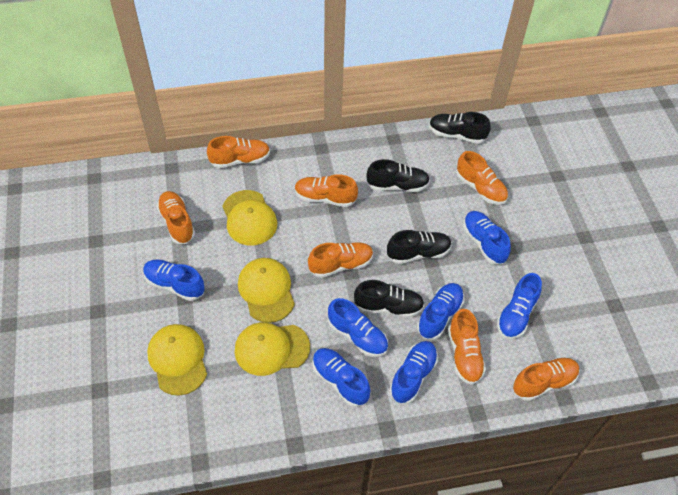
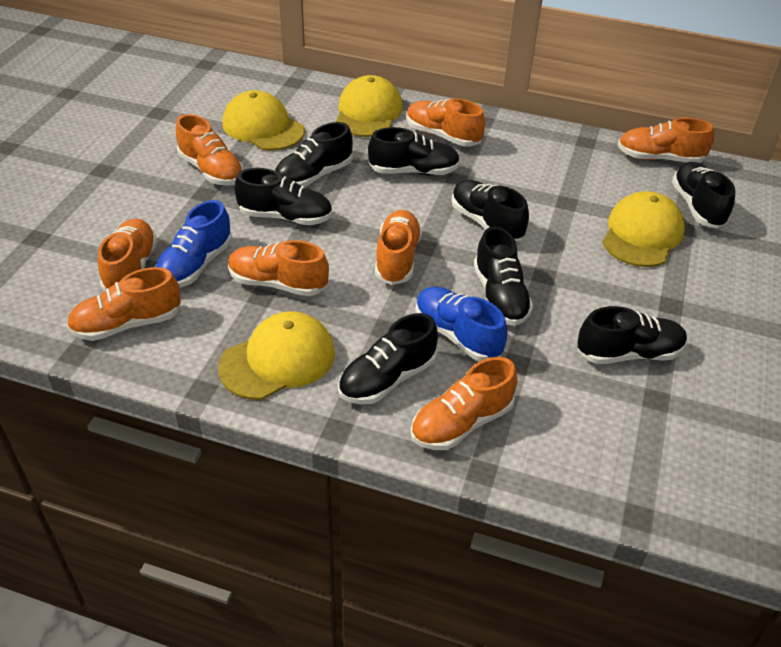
black shoe: [354,280,424,318] [366,159,430,192] [387,230,452,264] [429,112,491,144] = 4 -> [235,168,332,225] [275,122,353,187] [338,313,438,405] [368,127,460,175] [451,180,529,241] [474,227,533,326] [577,306,687,364] [672,162,736,228] = 8
blue shoe: [143,259,205,301] [312,348,370,407] [328,298,388,357] [389,341,438,404] [417,283,464,340] [463,211,511,264] [497,273,542,339] = 7 -> [155,200,232,288] [415,287,507,361] = 2
orange shoe: [157,191,195,244] [207,136,270,168] [295,174,358,207] [308,242,373,278] [448,309,486,385] [456,151,508,205] [513,357,580,401] = 7 -> [66,267,181,341] [98,219,158,291] [176,114,244,186] [228,240,329,296] [375,210,422,285] [407,99,485,147] [411,357,517,450] [618,118,714,163] = 8

